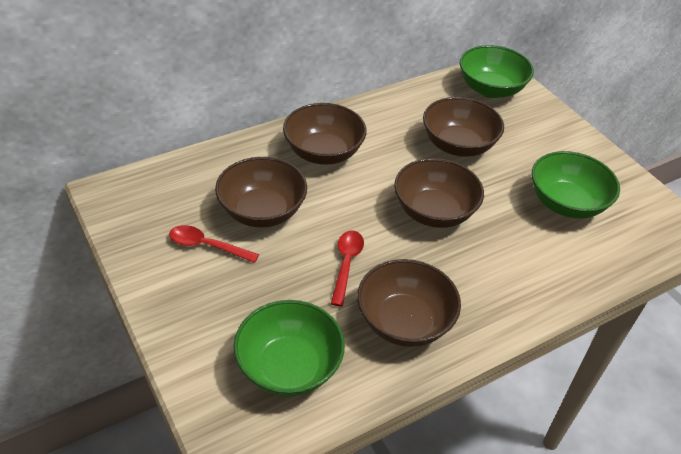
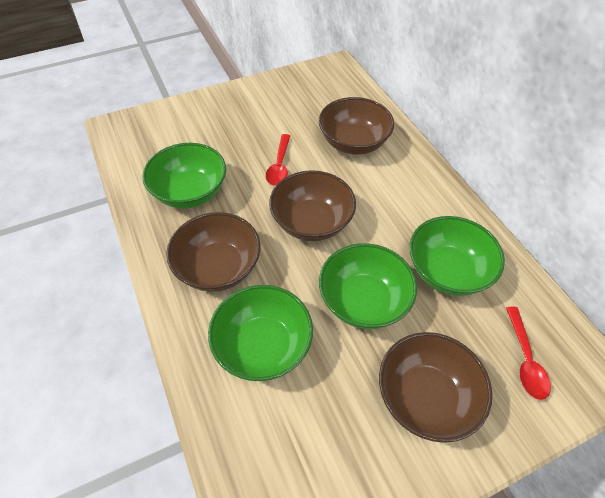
brown bowl: [215,157,307,228] [283,103,367,165] [357,259,461,347] [394,158,484,228] [423,97,504,157] = 5 -> [166,212,261,292] [269,170,356,241] [319,97,394,155] [379,332,492,443] = 4
green bowl: [233,300,345,397] [460,45,534,98] [532,151,620,219] = 3 -> [142,143,226,208] [208,285,313,381] [319,243,417,329] [410,216,505,296] = 4

